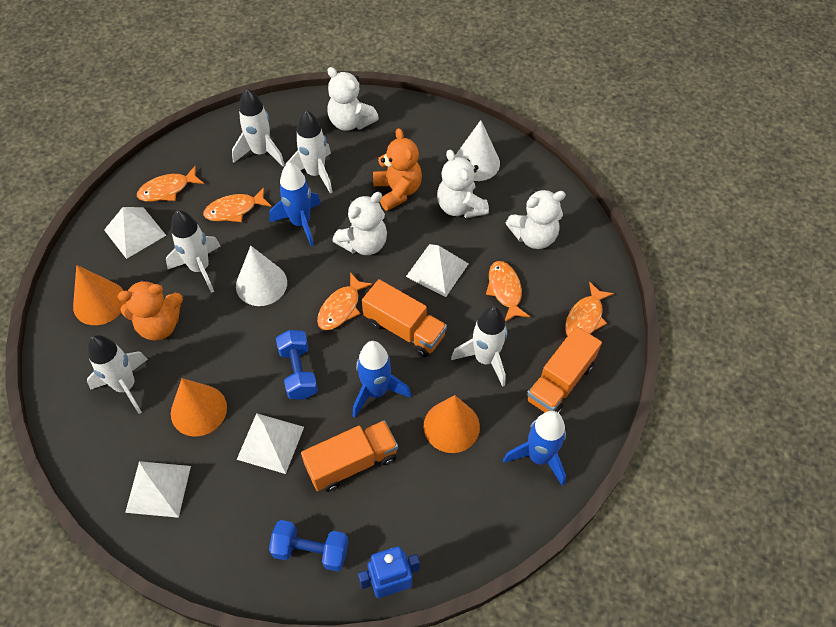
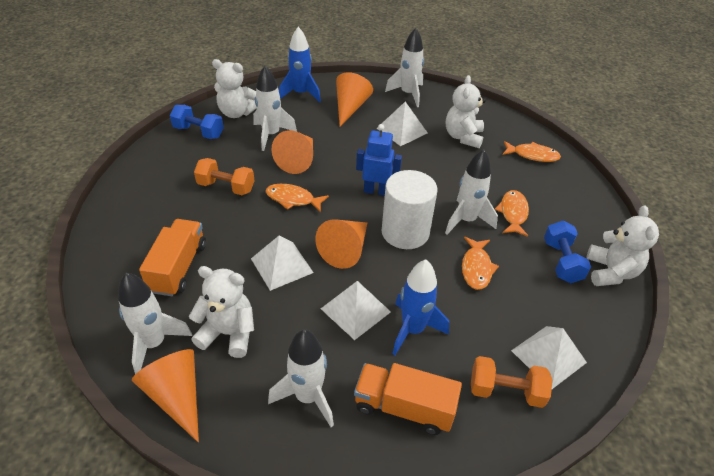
blue rocket: [269,162,321,247] [353,341,411,418] [503,411,566,486] = 3 -> [279,27,321,103] [392,259,449,355] = 2
orange cone: [73,265,126,325] [171,378,227,436] [424,395,480,453] = 3 -> [132,349,199,442] [272,130,313,174] [315,219,367,269] [336,72,373,126] = 4
orange dumbbell: none = 0 -> [194,158,255,195] [471,356,552,408] = 2
orange fish: [137,166,204,202] [203,187,271,222] [317,272,373,330] [486,261,530,322] [565,282,614,336] = 5 -> [265,184,329,212] [462,237,499,290] [495,190,529,237] [503,141,561,162] = 4
orange teddy bear: [118,279,183,341] [373,128,422,211] = 2 -> none = 0
orange truck: [301,420,398,492] [362,279,447,357] [526,326,602,413] = 3 -> [139,219,206,296] [354,363,462,435] = 2
white cone: [236,246,287,306] [455,120,500,181] = 2 -> none = 0
white cylinder: none = 0 -> [382,170,437,249] = 1

